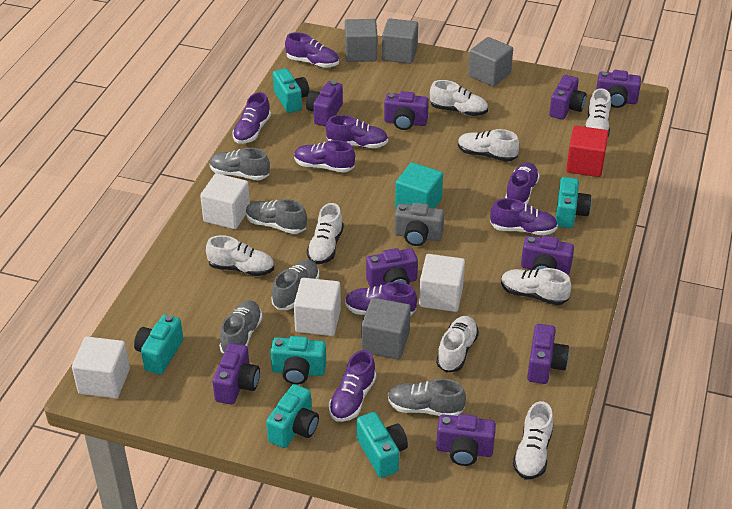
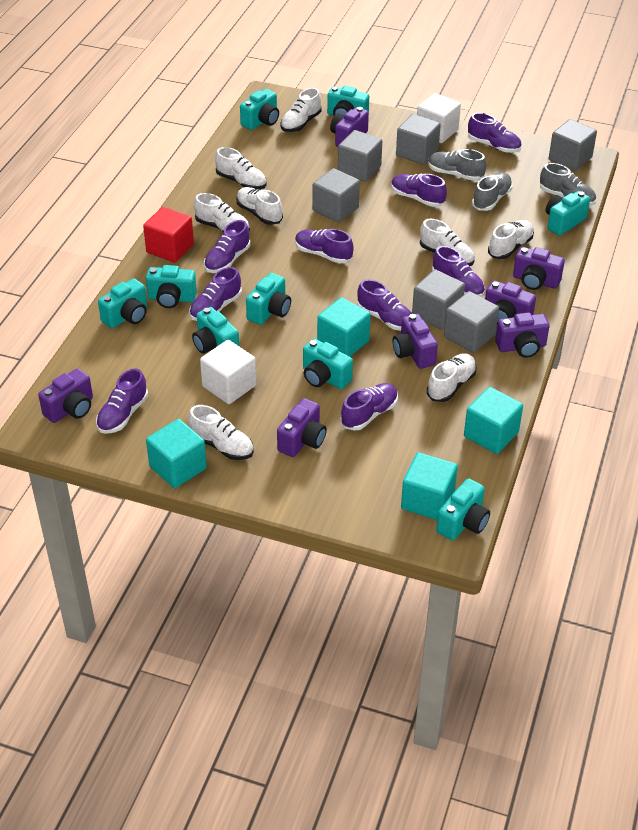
grey camera: [394,203,444,246] = 1 -> none = 0
grey cube: [345,19,377,62] [361,298,411,359] [382,18,418,64] [468,37,513,87] = 4 -> [313,168,360,223] [338,130,382,182] [396,114,441,165] [412,269,465,330] [444,291,499,353] [549,119,597,171] = 6
grey shoe: [209,148,270,180] [219,300,263,354] [246,199,307,234] [271,260,319,310] [388,379,466,416] = 5 -> [428,149,486,181] [472,172,513,211] [540,163,596,206] = 3
purple camera: [212,343,260,404] [306,81,343,126] [366,248,418,288] [384,91,429,130] [436,414,496,466] [521,235,574,275] [527,324,569,384] [549,75,586,120] [596,70,641,108] = 9 -> [38,368,93,423] [277,398,327,457] [330,107,369,147] [393,314,438,369] [485,281,536,324] [495,312,549,358] [513,247,565,290] = 7
purple shoe: [232,92,271,144] [285,32,339,68] [294,140,355,173] [326,115,388,148] [329,350,376,422] [345,282,417,316] [490,198,558,235] [505,162,540,204] = 8 -> [96,368,148,434] [189,267,242,321] [204,220,250,273] [295,229,354,263] [341,383,398,431] [357,279,412,331] [391,174,447,207] [432,246,485,297] [468,113,522,153] = 9
turquoise camera: [134,315,183,374] [266,384,319,448] [270,336,326,385] [273,68,310,113] [357,412,408,478] [556,177,592,228] = 6 -> [98,278,147,328] [146,265,197,308] [192,307,239,354] [240,89,279,130] [246,273,291,325] [303,339,353,389] [327,86,369,116] [436,478,490,541] [546,191,590,236] = 9
turquoise cube: [395,162,443,209] = 1 -> [146,419,207,488] [317,297,371,357] [401,452,458,520] [464,387,523,454] = 4
white cube: [72,337,130,398] [200,174,250,229] [294,278,341,336] [419,254,465,312] = 4 -> [200,340,256,404] [417,93,461,143] = 2

